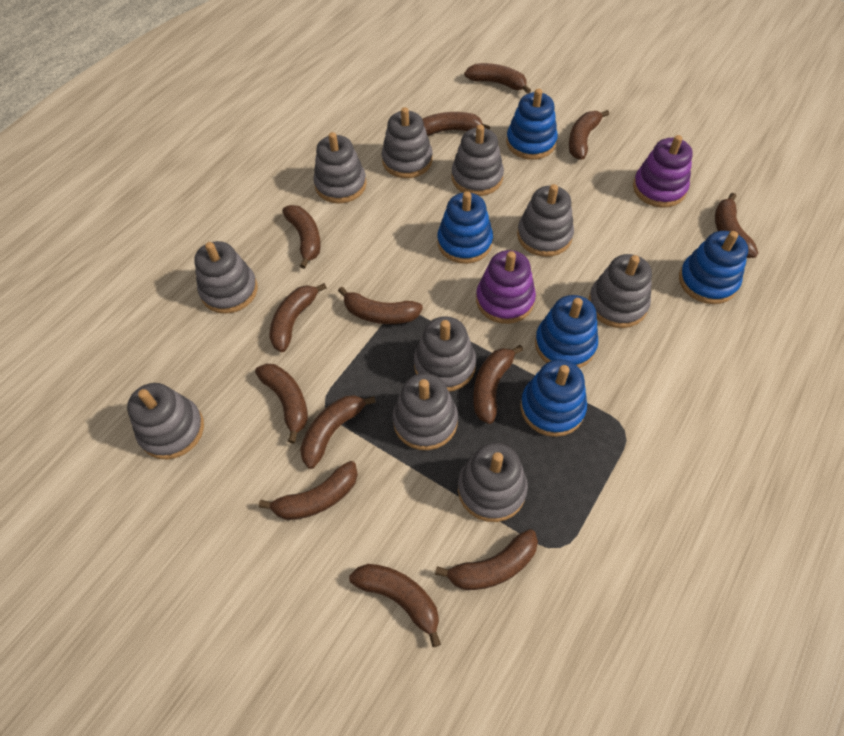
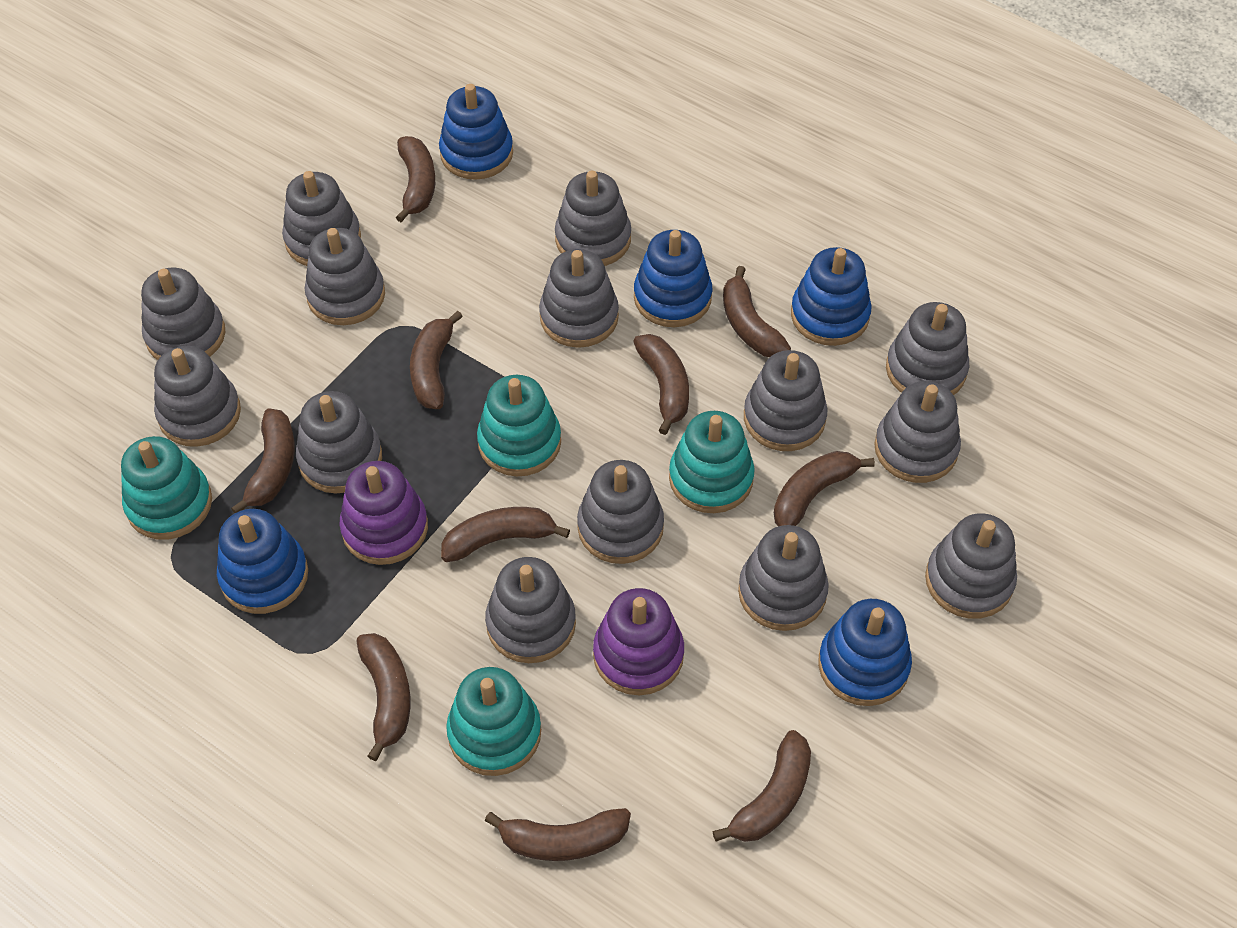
brown banana: [255,364,308,444] [259,461,358,520] [269,283,327,352] [282,205,321,269] [300,395,376,469] [338,287,423,324] [349,564,441,647] [422,112,490,136] [435,529,538,590] [464,63,531,94] [473,345,523,424] [569,110,609,160] [715,193,758,258] = 13 -> [231,409,295,513] [356,633,410,761] [396,136,435,223] [410,311,463,409] [441,507,570,562] [485,808,631,861] [633,334,689,435] [712,730,811,842] [723,266,791,357] [774,451,875,526] = 10
grey stacking toy: [127,383,204,459] [194,241,258,314] [313,132,366,204] [382,107,433,178] [393,373,458,450] [414,316,476,392] [452,125,504,196] [458,443,528,522] [517,184,574,257] [588,254,652,328] = 10 -> [141,267,225,360] [154,346,241,447] [282,171,361,266] [296,391,382,493] [305,228,385,325] [485,557,576,663] [539,249,619,348] [555,171,631,266] [577,460,664,564] [738,525,829,631] [744,350,828,451] [874,381,961,483] [886,302,969,395] [925,513,1017,619] = 14
turquoise stacking toy: none = 0 -> [121,436,212,540] [446,667,541,776] [477,375,561,476] [669,411,755,513] = 4

